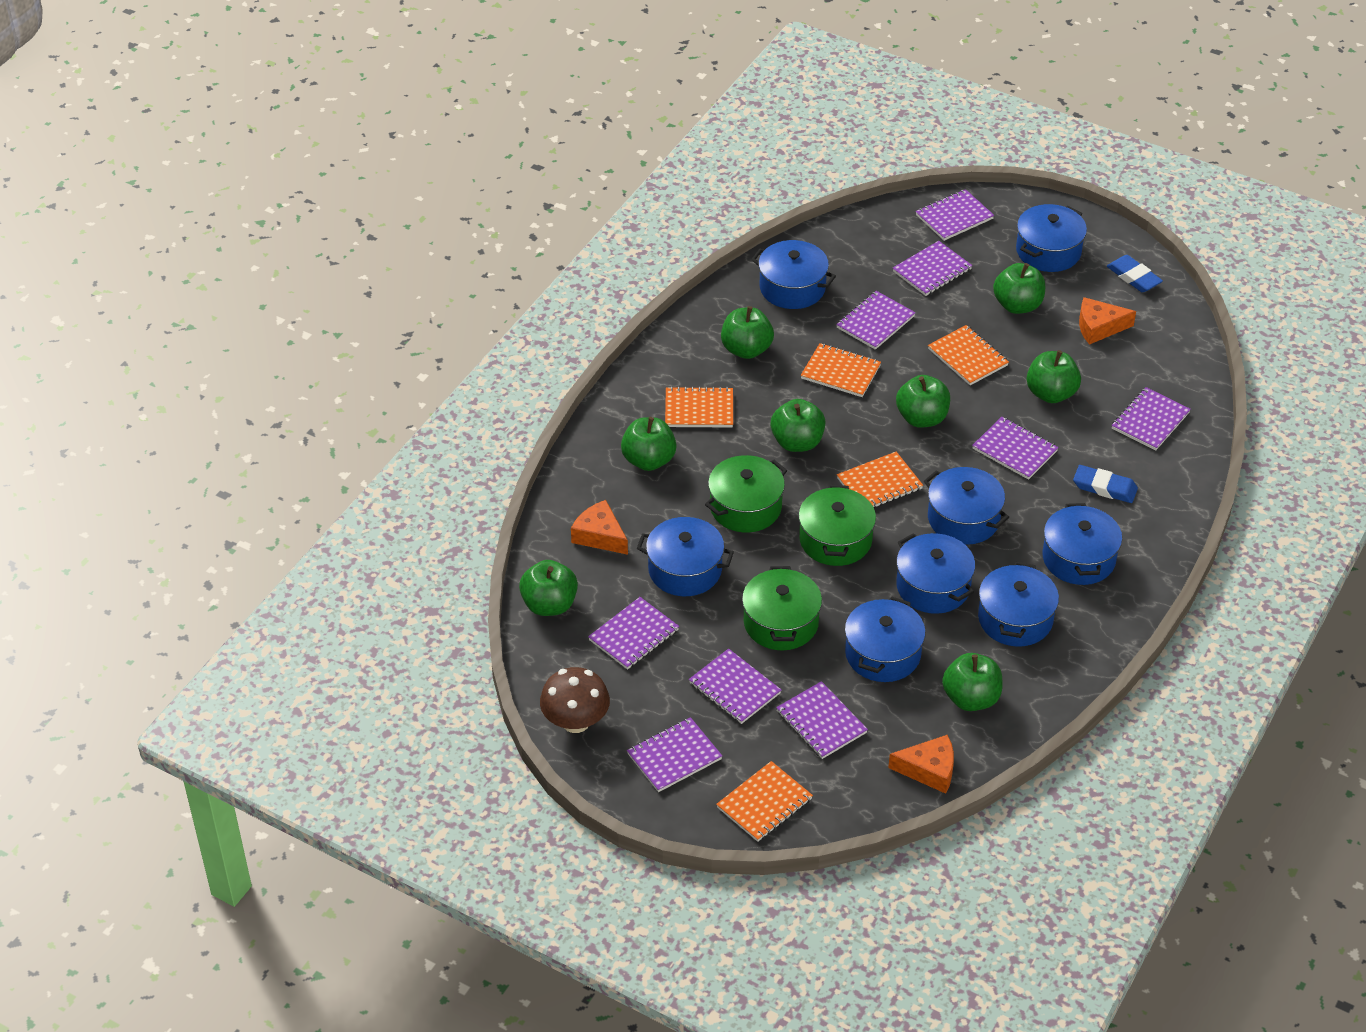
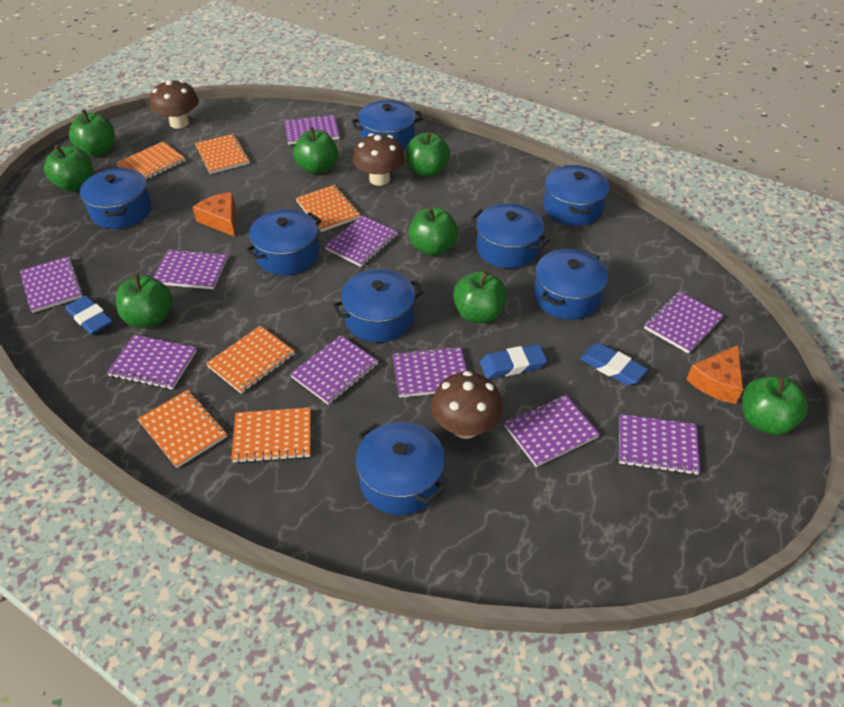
blue eraser: [1073,465,1138,503] [1107,255,1163,292] = 2 -> [65,295,113,335] [480,344,547,379] [580,343,648,385] = 3
brown mushroom: [540,667,610,733] = 1 -> [150,80,199,129] [353,133,405,186] [431,371,503,439] = 3
green pot: [705,455,787,533] [742,566,822,650] [798,485,876,566] = 3 -> none = 0
orange cheese: [571,500,628,555] [888,735,954,794] [1079,297,1136,345] = 3 -> [193,192,235,237] [686,345,743,404] = 2
orange notebook: [665,386,733,428] [716,761,813,842] [801,343,881,397] [837,452,923,508] [928,325,1009,385] = 5 -> [116,142,186,180] [138,390,227,468] [195,134,250,174] [206,326,295,394] [231,407,311,463] [296,185,361,232] = 6
purple notebook: [588,597,679,670] [627,717,722,792] [689,649,781,724] [776,681,868,759] [836,291,916,350] [893,241,972,296] [916,189,994,241] [972,417,1058,480] [1112,387,1191,450] = 9 -> [20,256,83,313] [107,335,197,390] [153,249,228,289] [284,114,340,145] [290,335,379,405] [325,215,398,267] [393,346,467,398] [504,395,600,467] [619,414,700,475] [644,291,724,354] = 10

